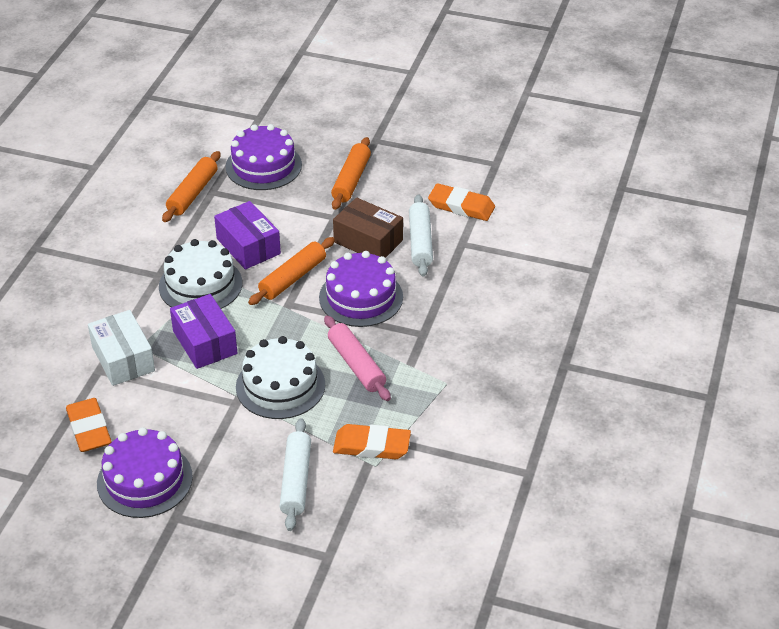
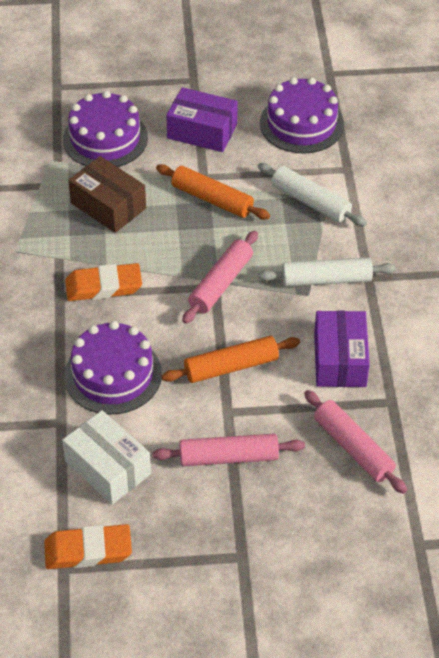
orange eraser: [66,398,111,452] [333,424,411,459] [428,183,495,221] = 3 -> [44,524,132,569] [65,263,142,301] = 2
orange rolling pin: [162,151,220,222] [248,237,335,305] [331,137,371,210] = 3 -> [156,164,270,219] [162,336,300,383] = 2
pink rolling pin: [324,316,391,401] = 1 -> [153,434,305,466] [182,231,258,324] [304,390,407,494] = 3
white cake: [159,239,242,309] [236,336,325,419] = 2 -> none = 0

